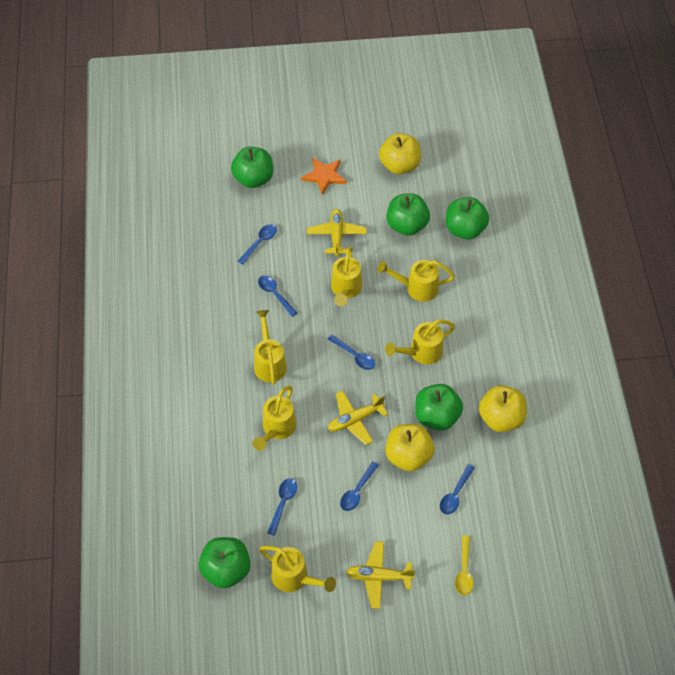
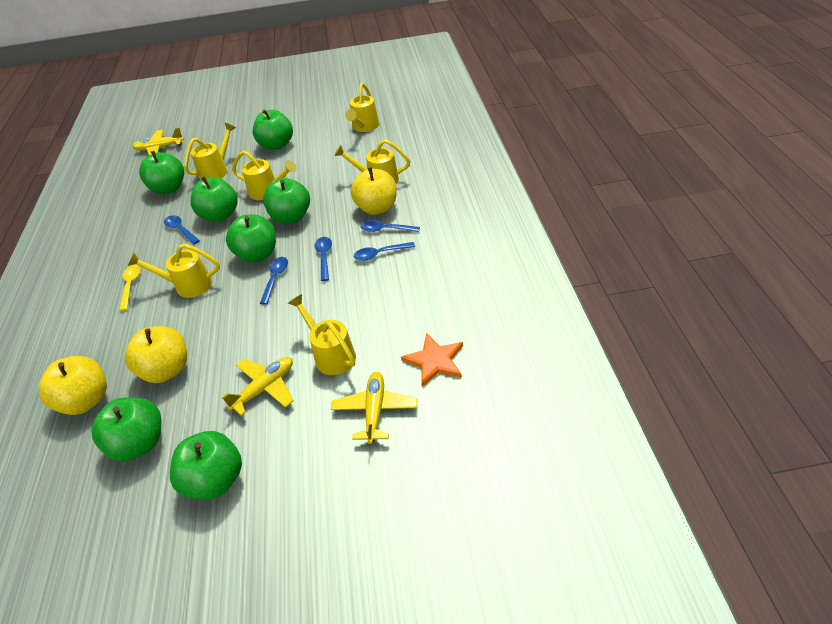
blue spoon: [238,224,277,264] [258,275,297,317] [267,478,297,536] [328,335,375,370] [340,461,379,511] [440,464,475,515] = 6 -> [164,215,200,244] [260,257,288,305] [315,237,332,281] [354,242,415,261] [361,220,420,232] = 5
green apple: [199,537,251,588] [231,147,273,188] [386,193,430,236] [415,384,463,431] [446,197,489,239] = 5 -> [91,397,161,461] [139,151,184,194] [170,431,242,500] [190,176,238,222] [226,214,276,262] [253,109,293,150] [263,178,310,224] = 7

